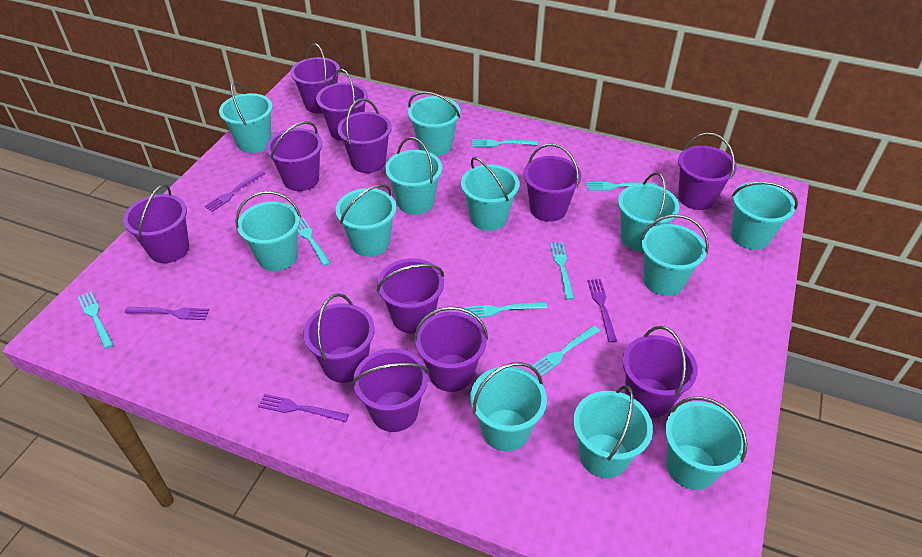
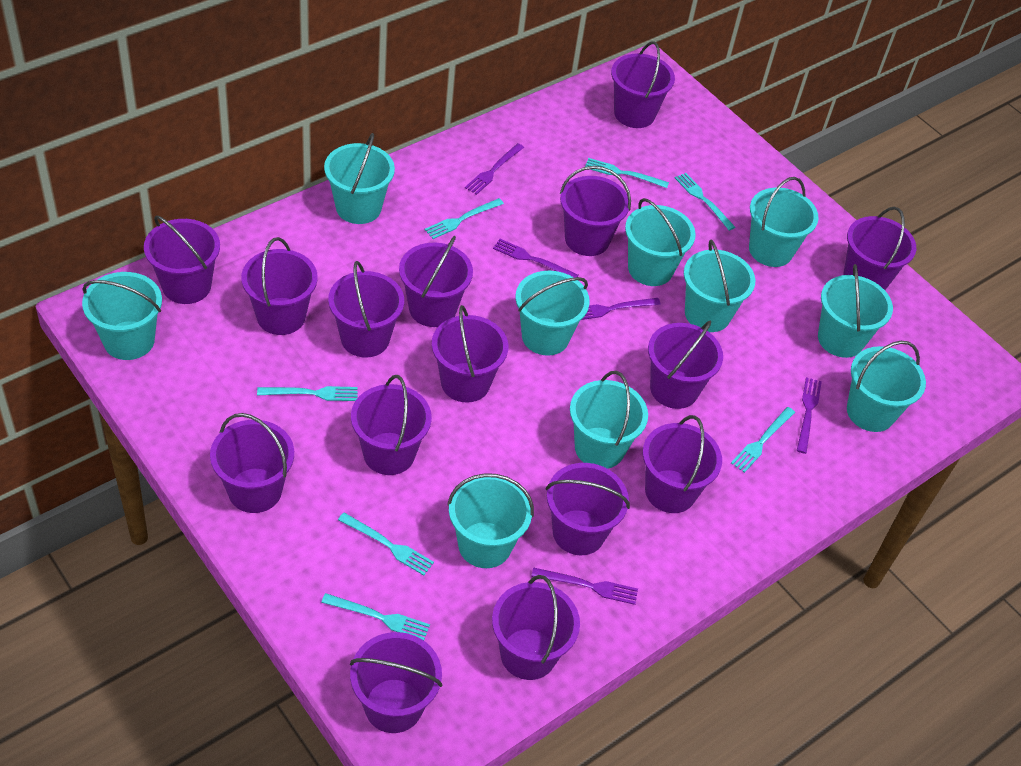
purple bucket: [123,184,189,263] [266,121,322,191] [290,43,340,113] [303,293,375,383] [316,69,368,141] [337,98,392,173] [352,348,429,432] [377,258,444,334] [414,306,488,392] [523,144,581,222] [622,326,698,418] [678,133,737,210] = 12 -> [144,215,220,304] [210,413,294,513] [241,237,318,335] [328,261,404,358] [350,632,443,733] [351,375,432,475] [399,236,473,327] [432,305,508,403] [492,575,580,680] [546,463,630,555] [560,166,631,256] [611,41,675,128] [642,415,722,513] [648,321,723,409] [843,207,916,290] = 15
purple fork: [124,307,209,320] [204,171,265,212] [258,394,349,422] [588,279,617,343] = 4 -> [465,143,524,195] [493,239,579,278] [531,567,638,605] [582,298,661,320] [797,377,822,454] = 5
turquoise bucket: [219,81,273,153] [235,191,301,271] [335,184,396,257] [385,137,442,215] [408,92,460,156] [461,157,519,231] [470,362,547,452] [573,385,653,478] [618,172,679,252] [640,214,709,296] [665,397,747,490] [731,182,798,250] = 12 -> [82,272,162,360] [324,133,395,224] [447,473,534,568] [516,271,590,356] [570,371,648,469] [625,198,696,286] [684,239,755,332] [749,177,819,267] [818,264,893,358] [847,341,926,432] = 10

